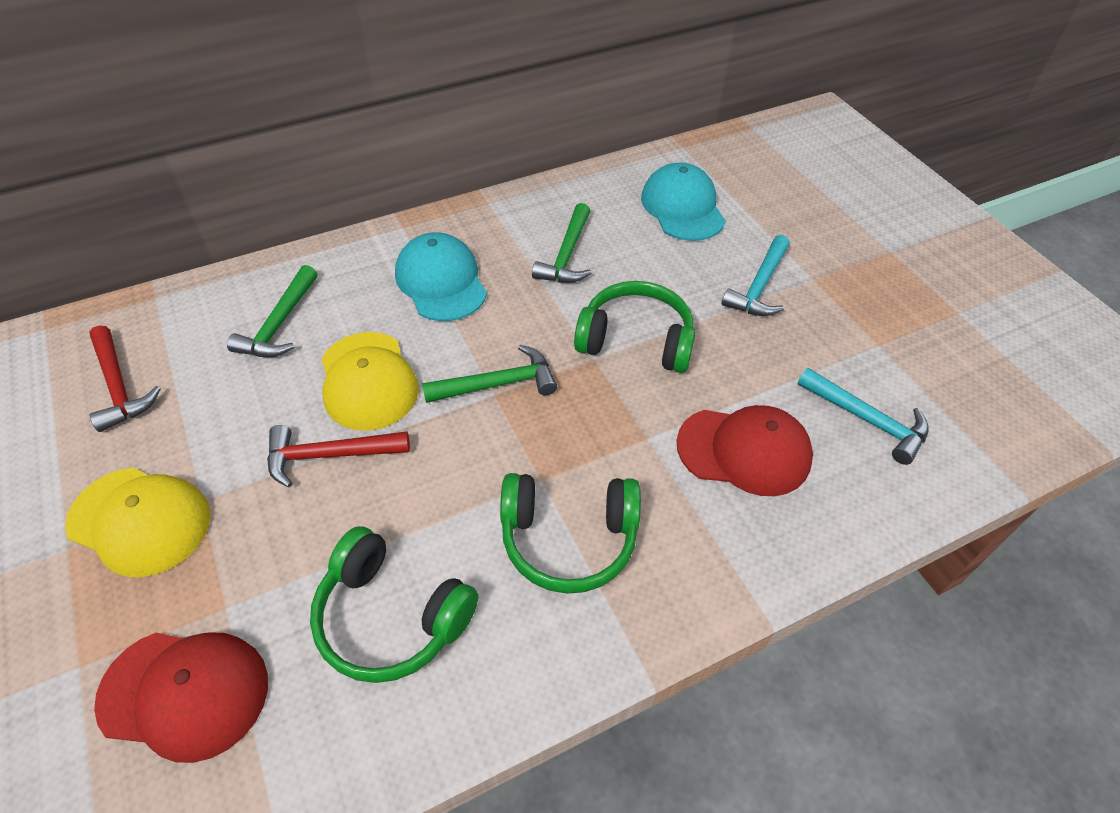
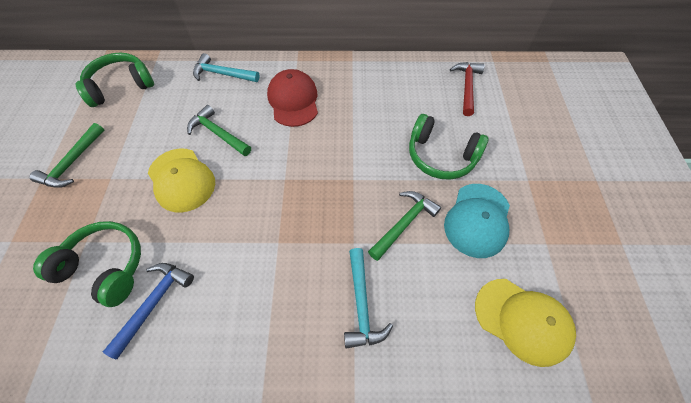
blue hammer: none = 0 -> [103,263,194,359] = 1
red cap: [94,632,268,763] [676,405,813,496] = 2 -> [267,69,318,127] = 1
red hammer: [89,326,161,432] [267,425,410,487] = 2 -> [450,62,484,116] = 1
turquoise cap: [395,232,487,321] [641,162,726,241] = 2 -> [444,184,510,258] = 1

